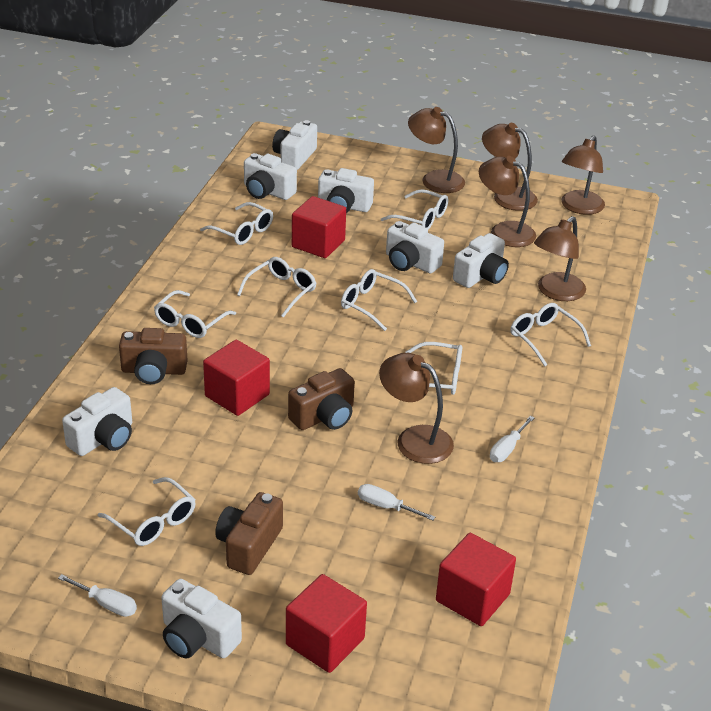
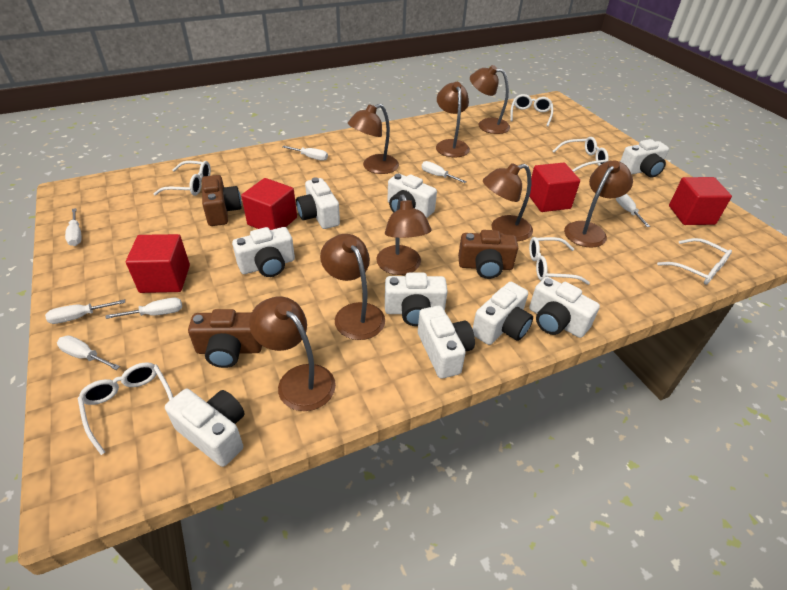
brown lamp: [379,353,454,464] [408,107,465,193] [479,156,536,247] [482,123,538,211] [534,216,586,301] [561,136,605,215] = 6 -> [249,296,336,411] [320,234,385,340] [348,104,399,174] [376,194,431,275] [436,82,470,157] [470,65,510,134] [483,163,533,241] [564,160,633,248] = 8
white camera: [62,387,132,456] [161,579,242,658] [244,153,297,200] [272,120,317,170] [318,168,374,213] [386,221,444,273] [453,233,509,288] = 7 -> [165,389,245,467] [232,227,295,277] [296,177,340,229] [385,273,448,326] [388,174,437,218] [418,305,475,379] [473,282,533,345] [529,277,600,338] [620,139,669,178] = 9
white glasses: [98,477,196,546] [154,290,236,338] [200,202,273,245] [237,257,316,318] [341,269,417,331] [381,189,448,230] [405,342,462,395] [510,303,591,366] = 8 -> [78,362,174,455] [154,161,211,196] [510,94,553,127] [529,237,590,285] [552,137,609,172] [657,238,732,285] = 6
white screwdriver: [58,574,137,617] [358,484,435,521] [490,416,534,462] = 3 -> [45,299,125,324] [57,335,120,370] [65,208,82,246] [105,298,182,319] [283,146,328,161] [422,161,467,183] [616,194,650,227] = 7

